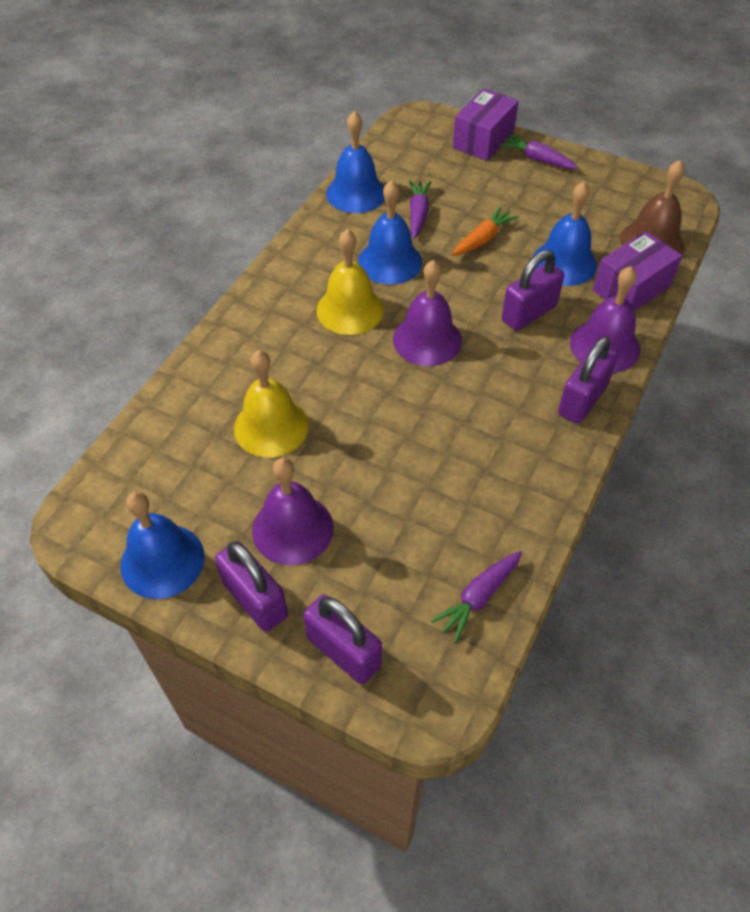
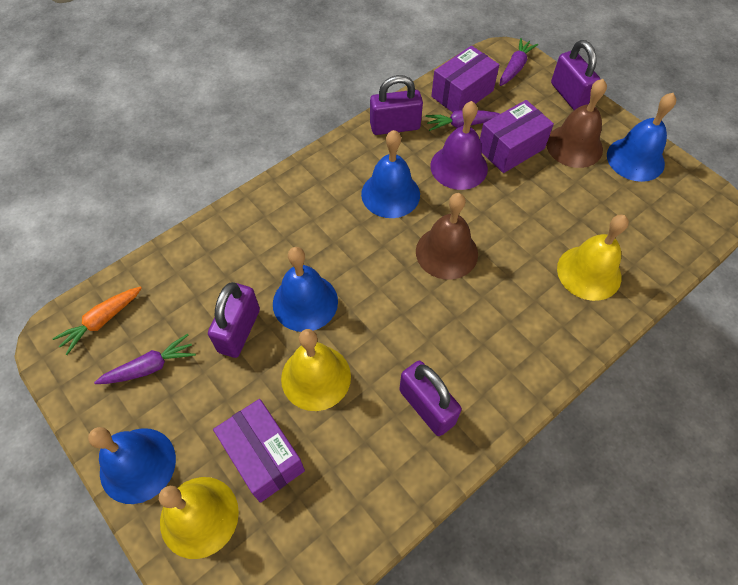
brown bell: [620,160,685,255] = 1 -> [416,193,478,280] [546,79,607,168] = 2
purple bell: [252,458,334,565] [393,260,462,366] [570,266,640,373] = 3 -> [431,101,488,190] = 1
purple box: [453,89,519,161] [593,231,682,311] = 2 -> [213,399,305,503] [431,46,499,112] [480,100,554,173] = 3
yellow bell: [234,350,309,457] [316,229,384,335] = 2 -> [159,477,239,559] [281,329,351,411] [557,215,629,301] = 3

